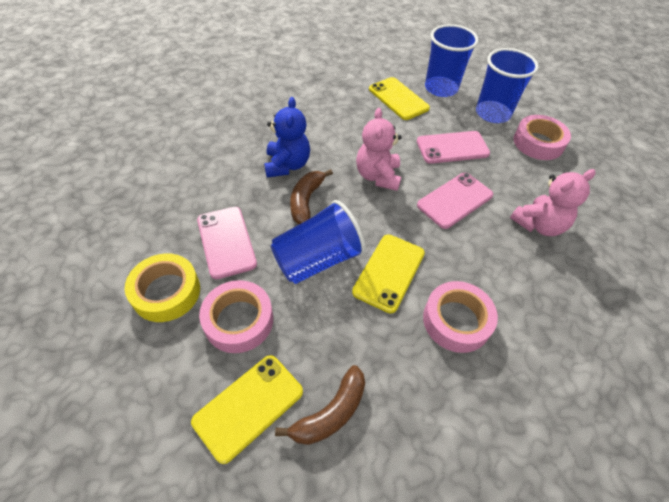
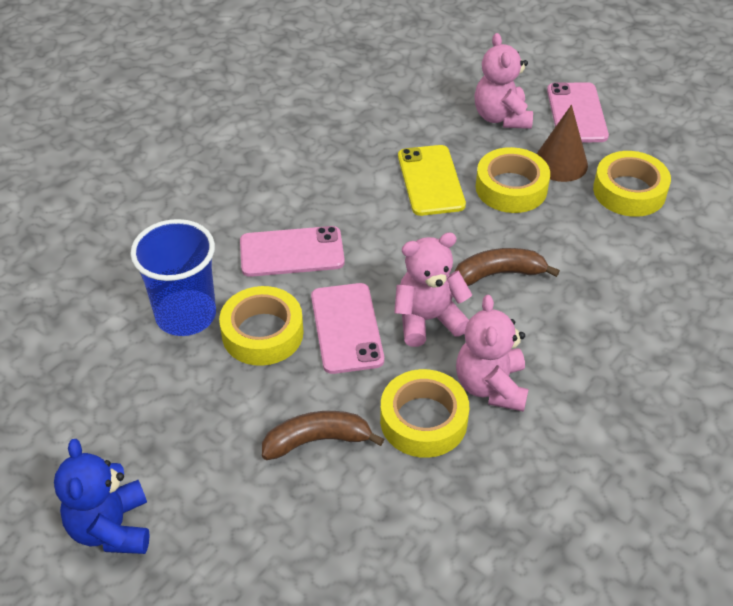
blue cup: [271,200,366,284] [425,24,479,97] [476,48,539,123] = 3 -> [130,219,216,336] = 1
brown cone: none = 0 -> [537,105,588,182] = 1
pink tape: [199,280,273,353] [423,281,498,353] [514,115,571,160] = 3 -> none = 0
pink teddy bear: [356,108,402,191] [510,169,595,236] = 2 -> [394,233,472,347] [456,295,529,412] [474,33,533,129] = 3
yellow phone: [191,355,303,464] [352,234,425,313] [369,77,430,120] = 3 -> [398,145,466,216] = 1
yellow tape: [125,253,200,322] = 1 -> [219,286,304,366] [380,369,469,458] [476,147,550,213] [593,151,671,217] = 4

